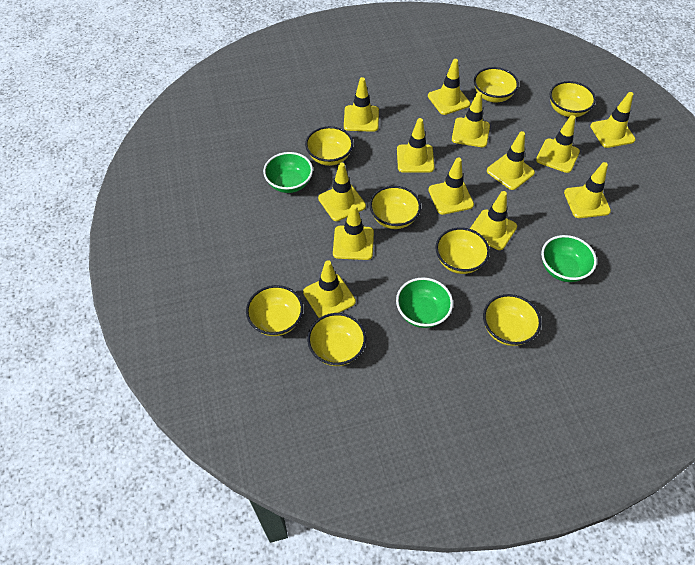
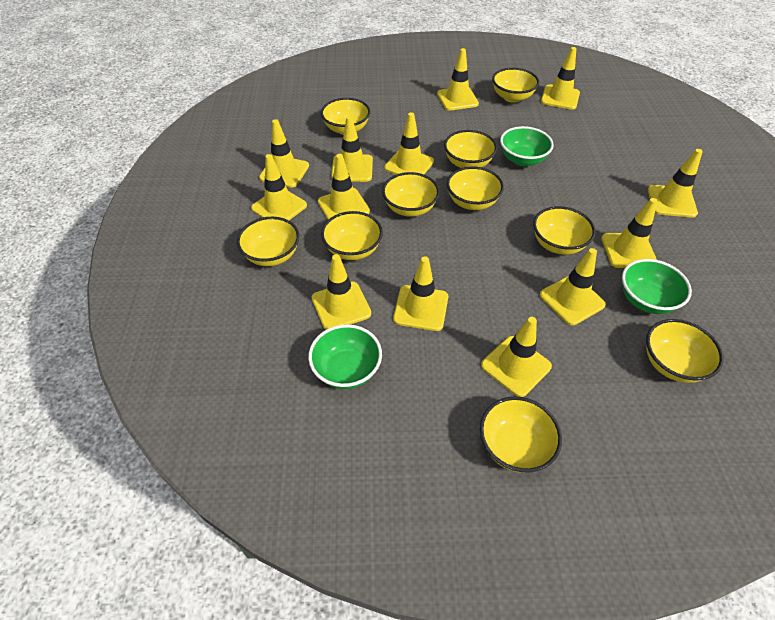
yellow bowl: [246,285,303,336] [305,126,353,166] [307,313,366,366] [369,186,421,229] [435,227,490,274] [474,67,519,102] [483,294,541,346] [550,81,596,117] = 8 -> [237,217,299,266] [321,98,370,135] [321,211,383,260] [382,172,440,217] [444,130,497,168] [447,167,504,210] [480,396,562,473] [492,68,539,103] [533,206,596,255] [646,319,724,383] = 10

